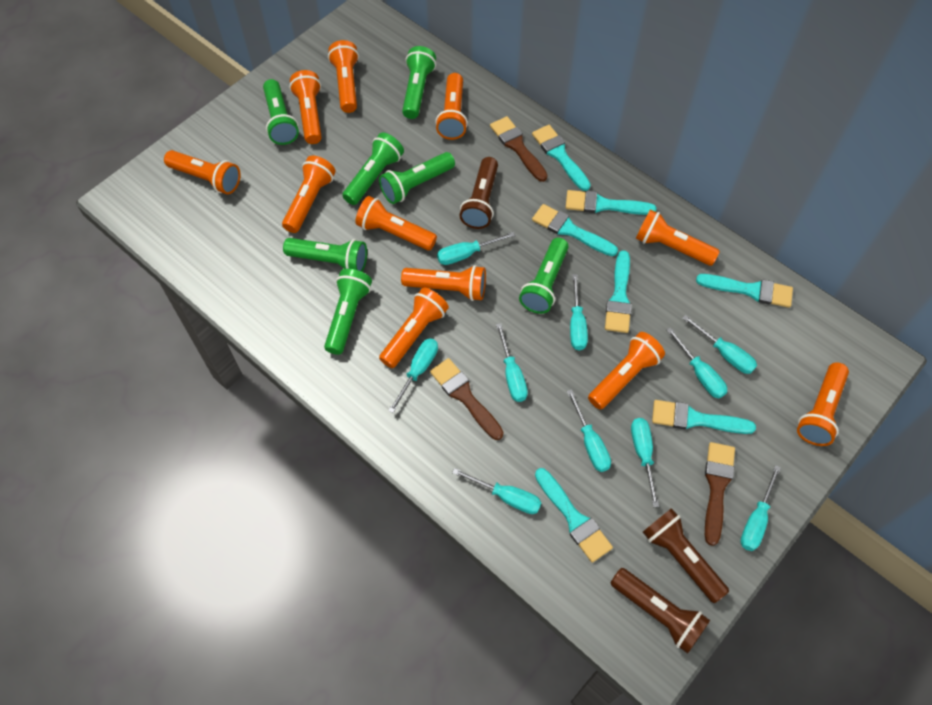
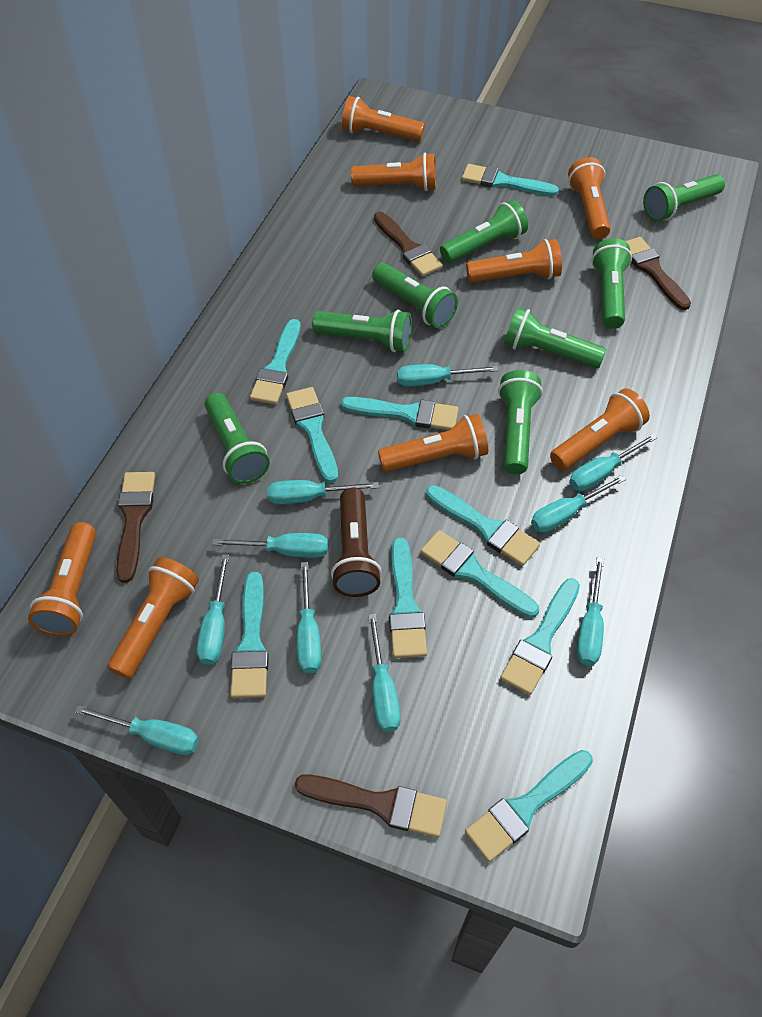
brown brush: [430,358,504,440] [490,116,548,182] [705,442,735,546] = 3 -> [116,472,155,583] [294,775,447,837] [374,212,443,277] [625,237,691,310] = 4
brown flashlight: [459,157,498,229] [611,568,710,654] [643,508,729,603] = 3 -> [331,488,382,597] = 1
green flashlight: [263,79,299,145] [283,238,367,272] [324,269,372,355] [342,133,404,205] [379,152,455,204] [402,46,436,119] [519,238,569,314] = 7 -> [204,393,270,484] [312,310,412,352] [372,263,458,328] [440,200,528,263] [498,370,543,474] [504,307,607,368] [591,238,632,329] [643,174,725,221] = 8
orange flashlight: [164,150,240,194] [282,155,336,233] [289,70,322,144] [328,40,359,113] [355,196,437,250] [379,287,449,368] [401,265,486,301] [435,73,468,140] [588,332,665,410] [636,209,720,266] [797,362,849,446] = 11 -> [28,522,96,636] [107,557,199,679] [342,96,425,141] [351,153,436,191] [378,414,488,472] [466,239,562,283] [550,388,650,471] [568,157,611,239] = 8
turquoise brush: [532,125,591,191] [532,204,618,256] [535,468,613,563] [566,190,656,215] [605,250,632,333] [652,400,756,434] [696,274,793,308] = 7 -> [230,572,269,698] [250,319,301,405] [286,387,338,483] [341,397,459,430] [389,537,427,658] [420,530,539,618] [426,485,540,566] [462,164,559,196] [465,750,593,862] [500,578,580,695] = 10

